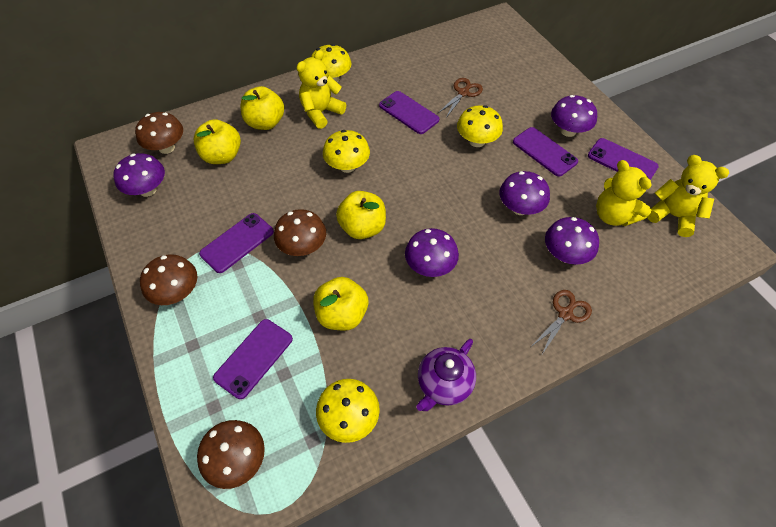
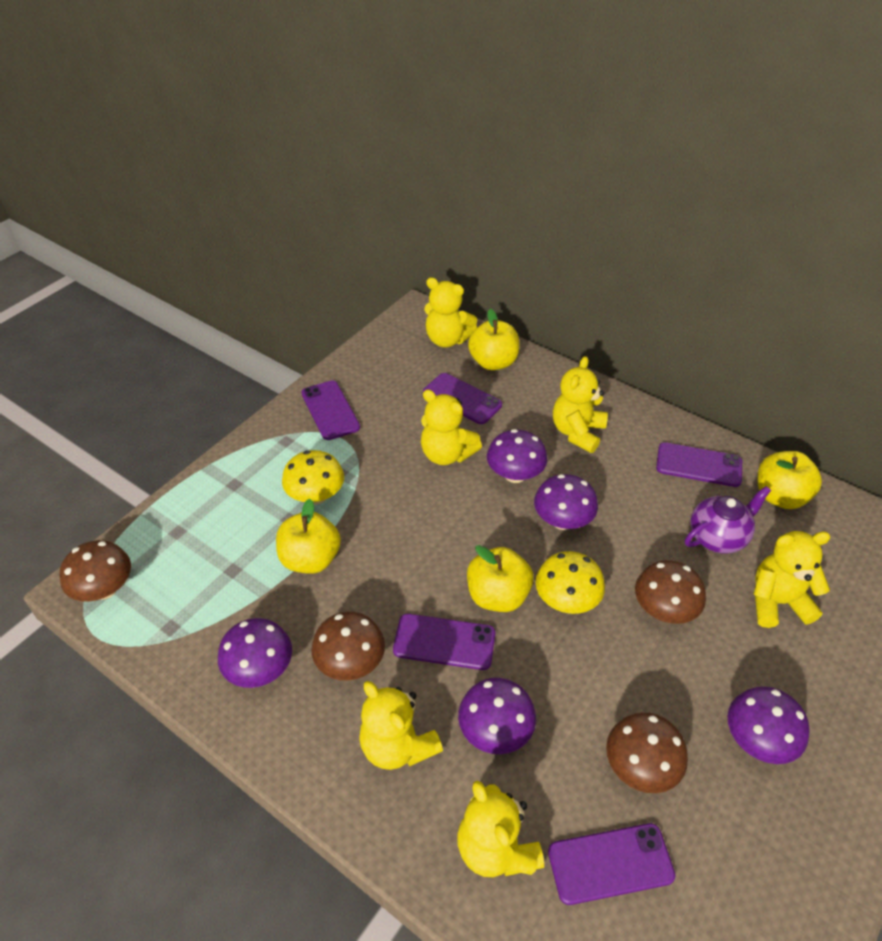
brown scissors: [437,78,483,118] [532,290,592,354] = 2 -> none = 0
yellow mushroom: [311,44,351,82] [316,379,380,443] [323,130,370,173] [457,105,503,147] = 4 -> [282,450,344,505] [536,551,605,614] = 2
yellow teddy bear: [296,50,346,129] [596,160,652,226] [647,155,729,237] = 3 -> [359,681,443,770] [421,389,482,465] [424,277,477,347] [457,781,544,877] [553,356,608,453] [753,531,831,628] = 6

